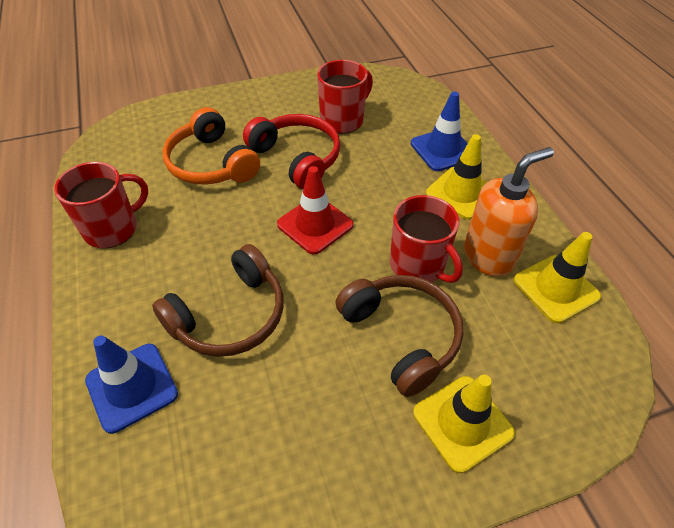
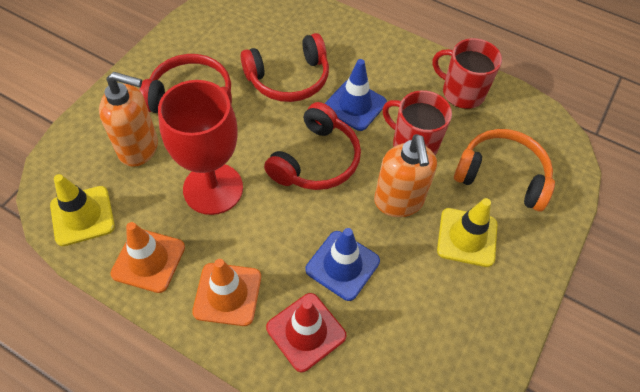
brown headphones: [152,244,284,357] [335,275,464,397] = 2 -> none = 0
orange soap dispenser: [464,147,554,277] = 1 -> [99,72,158,167] [374,134,437,217] = 2
orange traffic cone: none = 0 -> [111,222,185,293] [192,259,261,326] = 2
red goblet: none = 0 -> [158,80,243,215] = 1
red headphones: [243,114,340,189] = 1 -> [139,54,232,113] [241,33,329,102] [264,102,361,190] = 3
red mug: [54,162,148,248] [317,60,373,134] [390,195,463,283] = 3 -> [383,90,452,156] [433,38,502,109] = 2
yellow traffic cone: [413,375,515,473] [426,134,487,220] [514,232,601,324] = 3 -> [50,174,115,246] [437,198,497,267] = 2

